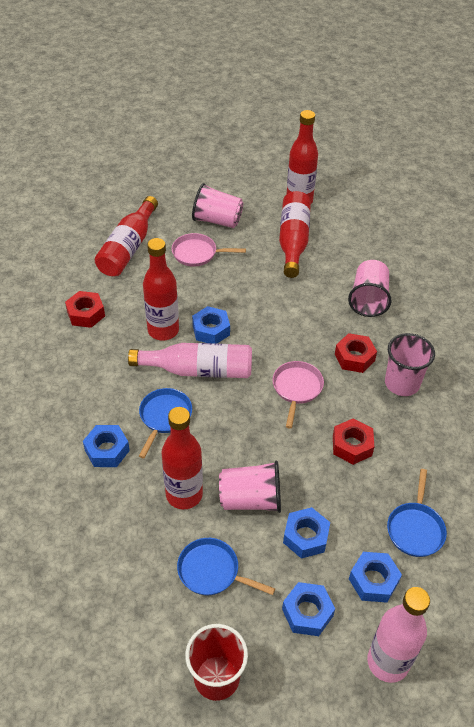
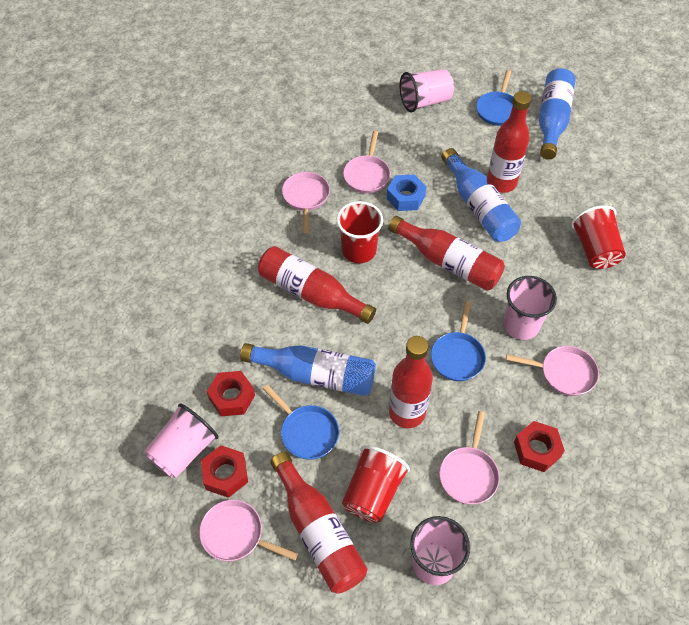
blue bottle: none = 0 -> [240,343,376,396] [441,148,521,242] [539,68,576,160] = 3
blue nut: [83,425,130,467] [192,306,230,344] [282,582,335,636] [283,507,330,559] [349,552,402,603] = 5 -> [386,174,427,211] = 1
pink bottle: [128,343,252,378] [367,587,430,683] = 2 -> none = 0
pink pan: [172,233,246,267] [272,361,324,429] = 2 -> [199,500,298,561] [282,172,330,233] [343,131,390,193] [439,411,500,504] [506,346,599,396] = 5
red cup: [185,624,248,701] = 1 -> [337,201,383,263] [342,445,410,523] [571,205,626,269] = 3

